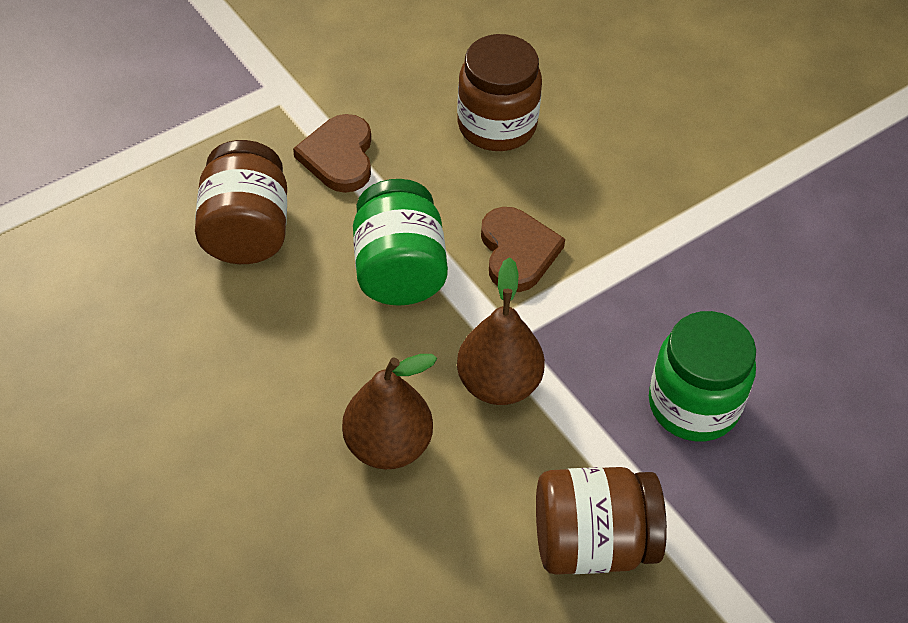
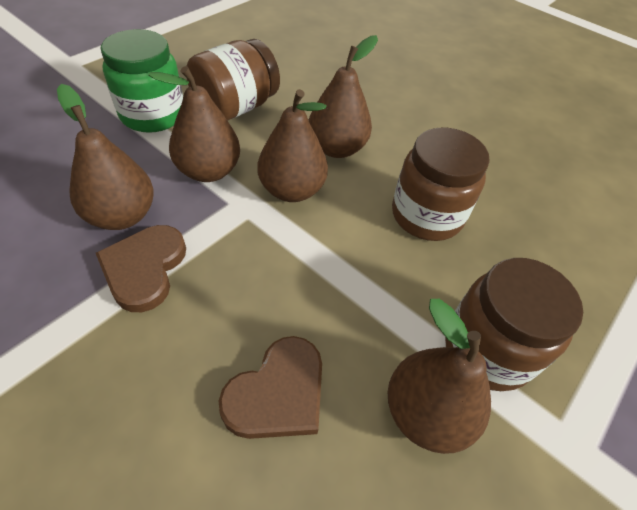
brown pear: [342,354,437,469] [457,257,545,405] = 2 -> [57,84,154,230] [148,66,240,182] [257,89,328,202] [309,35,378,158] [388,299,491,454] = 5
green jar: [353,179,448,306] [649,311,756,442] = 2 -> [101,29,183,133] = 1

